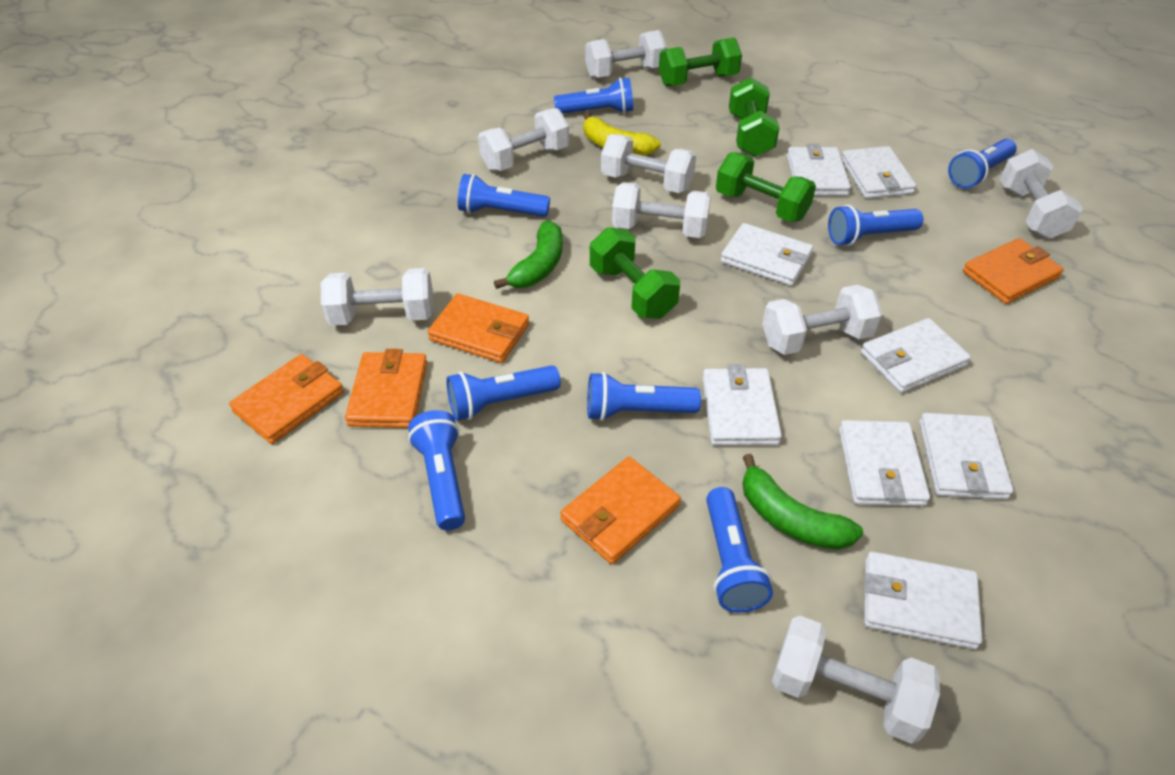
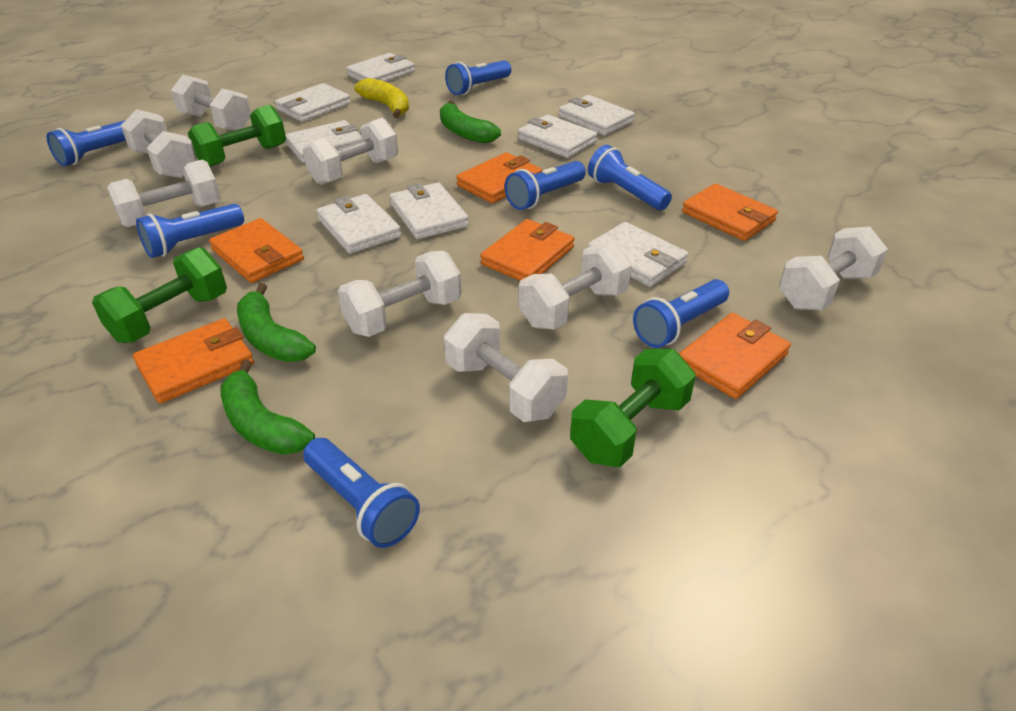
blue flashlight: [408,410,465,530] [446,365,561,421] [458,174,550,217] [554,77,633,114] [587,372,701,421] [706,487,773,613] [828,205,923,246] [948,139,1017,188] = 8 -> [47,120,126,166] [136,204,244,258] [303,438,420,548] [445,60,511,95] [505,161,586,210] [588,145,672,210] [633,279,729,348] = 7
green banana: [494,221,562,289] [743,454,863,550] = 2 -> [220,359,315,455] [237,283,316,362] [440,101,501,143] = 3
green dumbbell: [590,227,680,319] [659,38,742,86] [716,152,816,222] [729,78,780,157] = 4 -> [92,247,227,343] [188,105,286,167] [570,349,696,467] = 3
orange wallet: [229,354,344,444] [345,349,427,428] [428,293,529,363] [560,457,681,564] [963,238,1064,304] = 5 -> [133,318,254,404] [209,218,304,283] [456,152,542,204] [480,219,574,281] [679,313,791,399] [682,184,778,241] = 6

